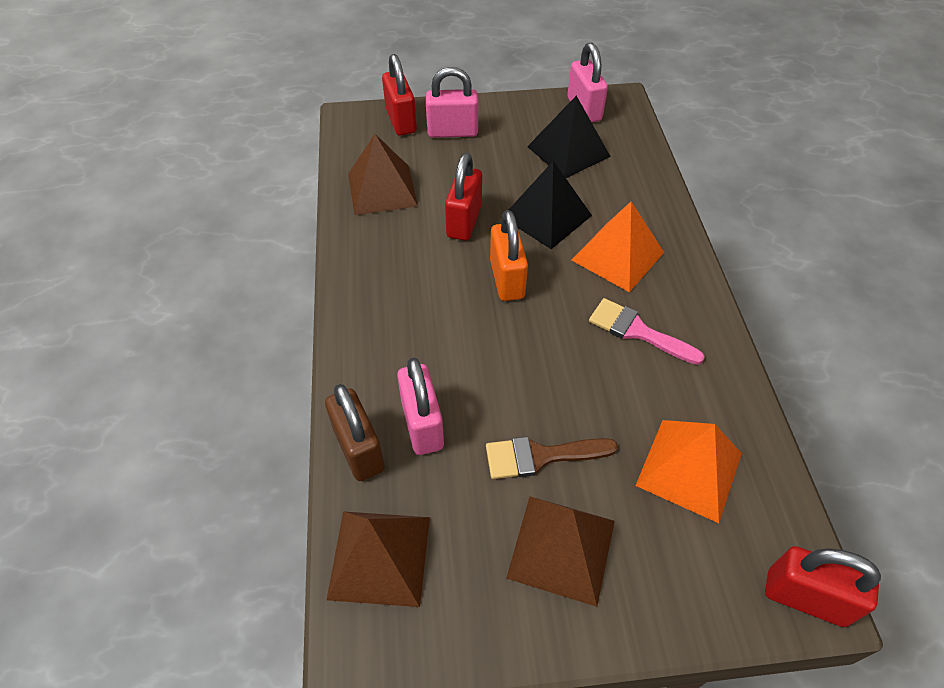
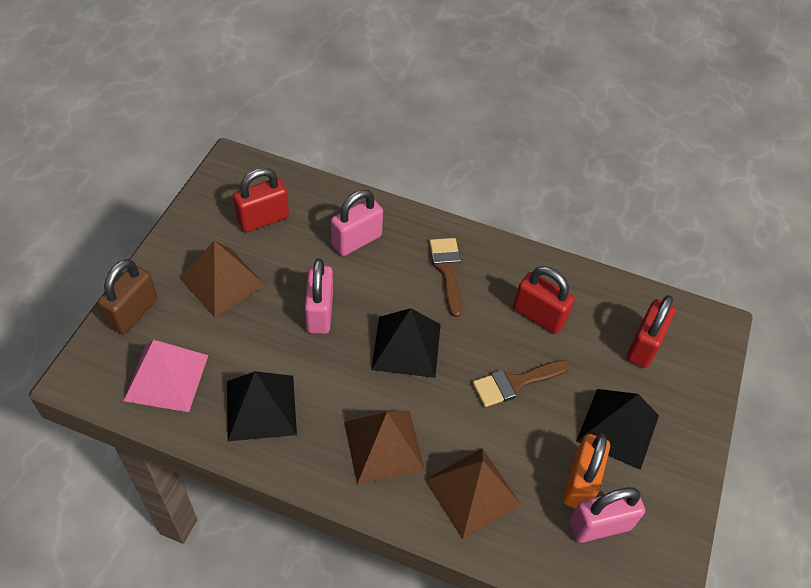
black pyramid: [509,161,592,249] [527,96,611,178] = 2 -> [227,371,297,441] [371,308,441,378] [576,389,659,470] = 3
brown brush: [486,437,618,479] = 1 -> [429,238,462,317] [473,360,570,407] = 2
orange pyramid: [572,201,664,292] [635,420,742,523] = 2 -> none = 0
pink brush: [589,298,705,365] = 1 -> none = 0
pink pyramid: none = 0 -> [124,340,209,412] = 1

